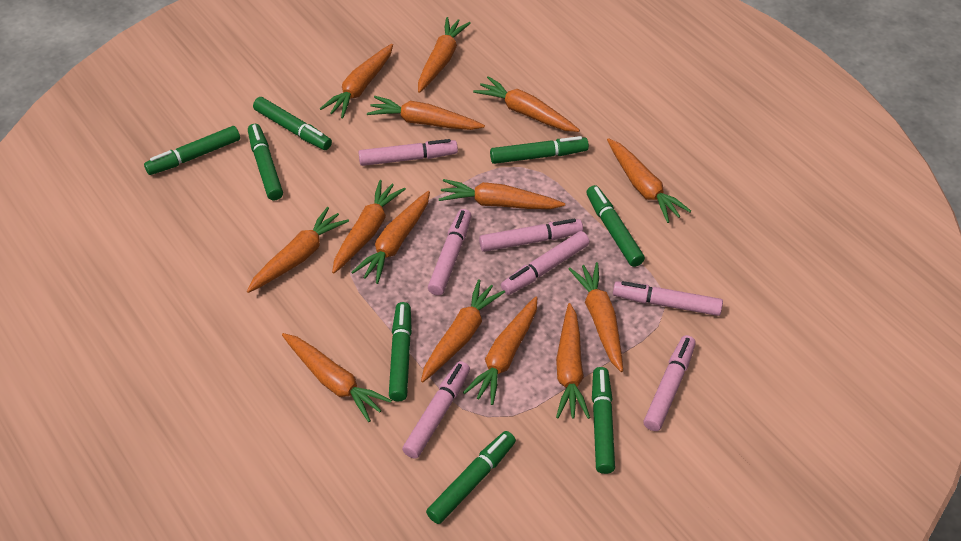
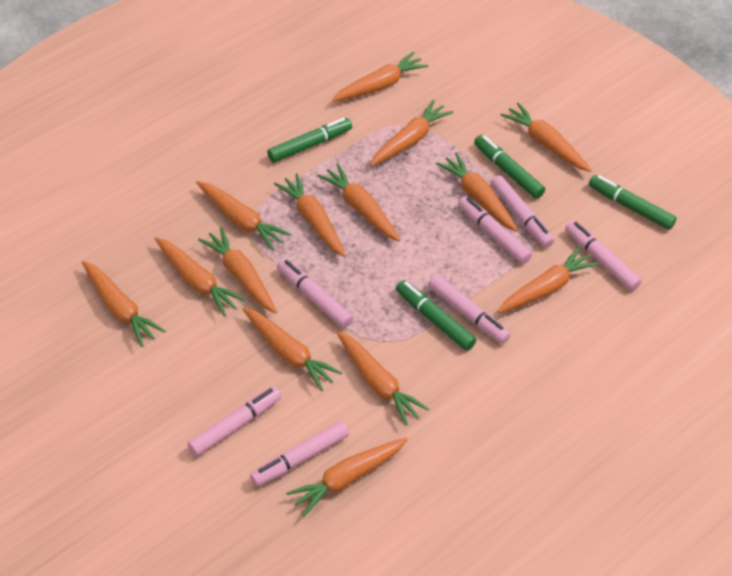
green marker: [144,126,240,175] [248,124,283,201] [253,97,332,150] [389,302,412,402] [426,431,516,524] [490,136,589,164] [586,185,645,267] [592,367,615,474] = 8 -> [267,118,352,163] [396,280,476,351] [474,135,545,199] [589,175,677,230] = 4

